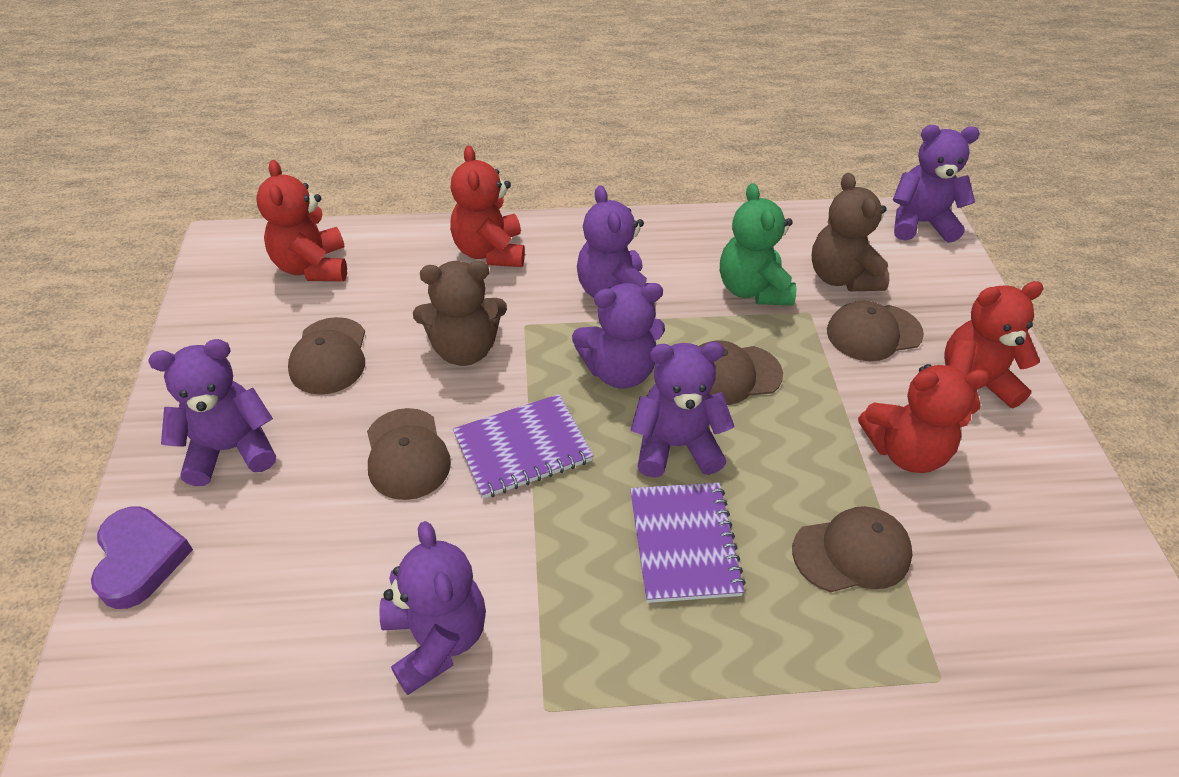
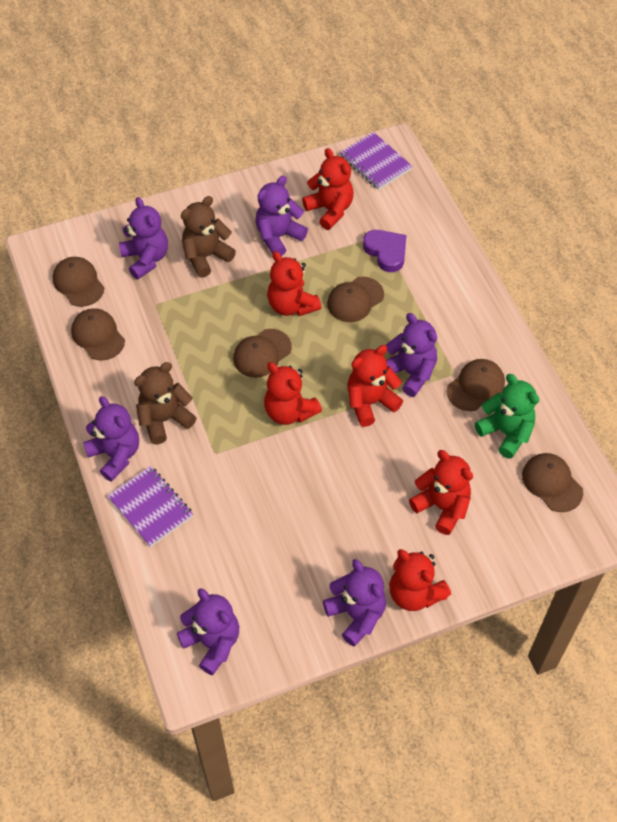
brown cap: [288,317,365,395] [367,408,451,500] [699,340,783,405] [792,506,913,592] [827,300,924,361] = 5 -> [53,257,104,307] [71,308,125,361] [233,329,292,378] [327,277,384,322] [447,359,505,411] [522,453,583,512] = 6
red teddy bear: [256,160,347,281] [450,145,525,267] [858,364,990,473] [944,281,1044,414] = 4 -> [264,362,322,425] [267,251,321,316] [302,148,354,230] [347,345,403,427] [389,549,451,611] [409,450,473,535] = 6

